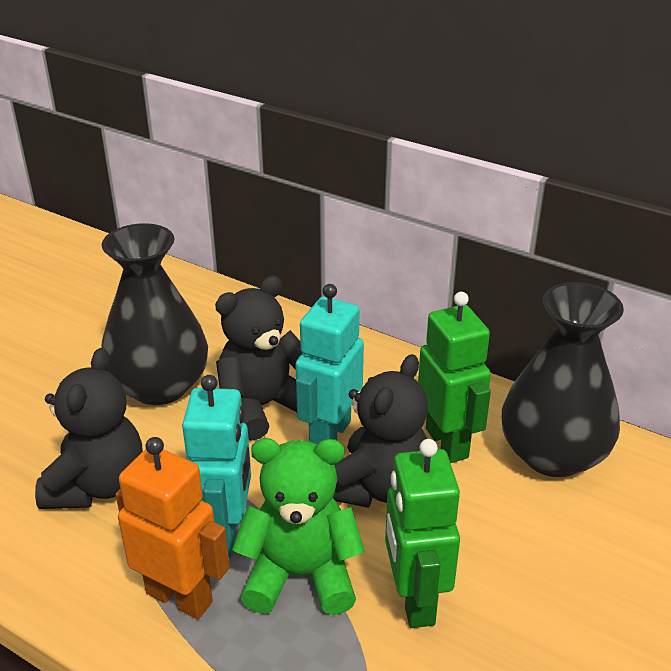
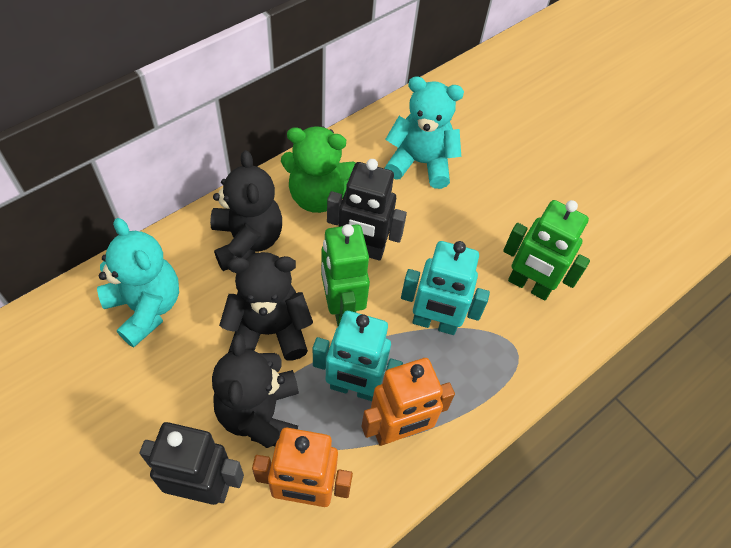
black robot: none = 0 -> [139,422,244,505] [327,159,407,261] = 2
black vase: [101,223,208,405] [502,282,624,477] = 2 -> none = 0
orange robot: [116,437,230,619] = 1 -> [252,428,353,507] [362,358,455,446] = 2
turquoise teddy bear: none = 0 -> [97,218,179,348] [385,76,464,189] = 2

